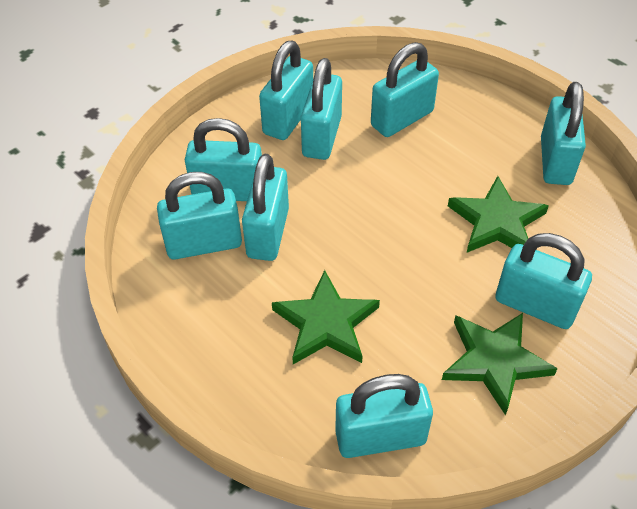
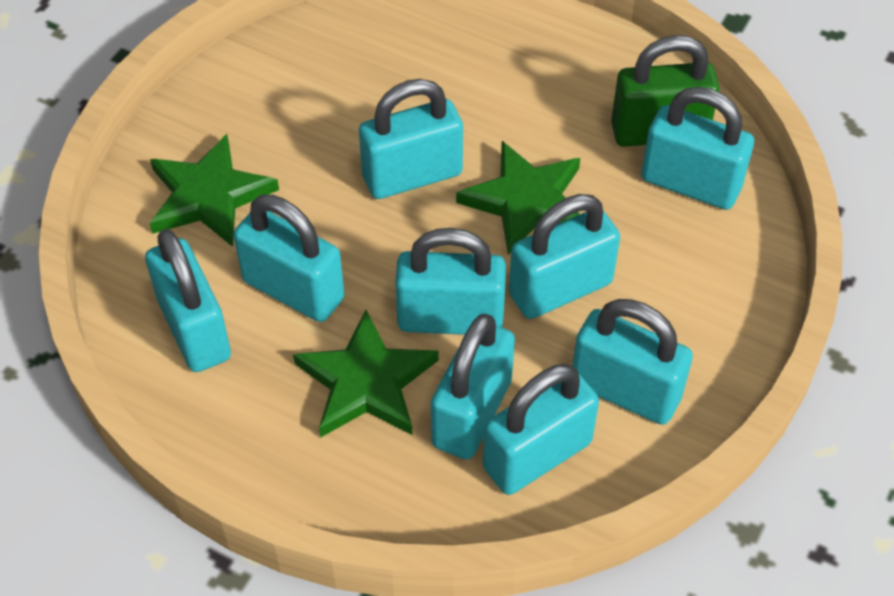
green padlock: none = 0 -> [611,35,720,147] = 1

